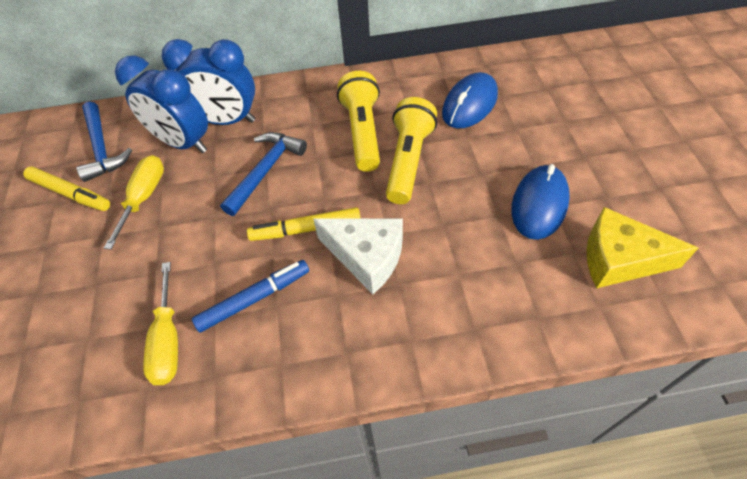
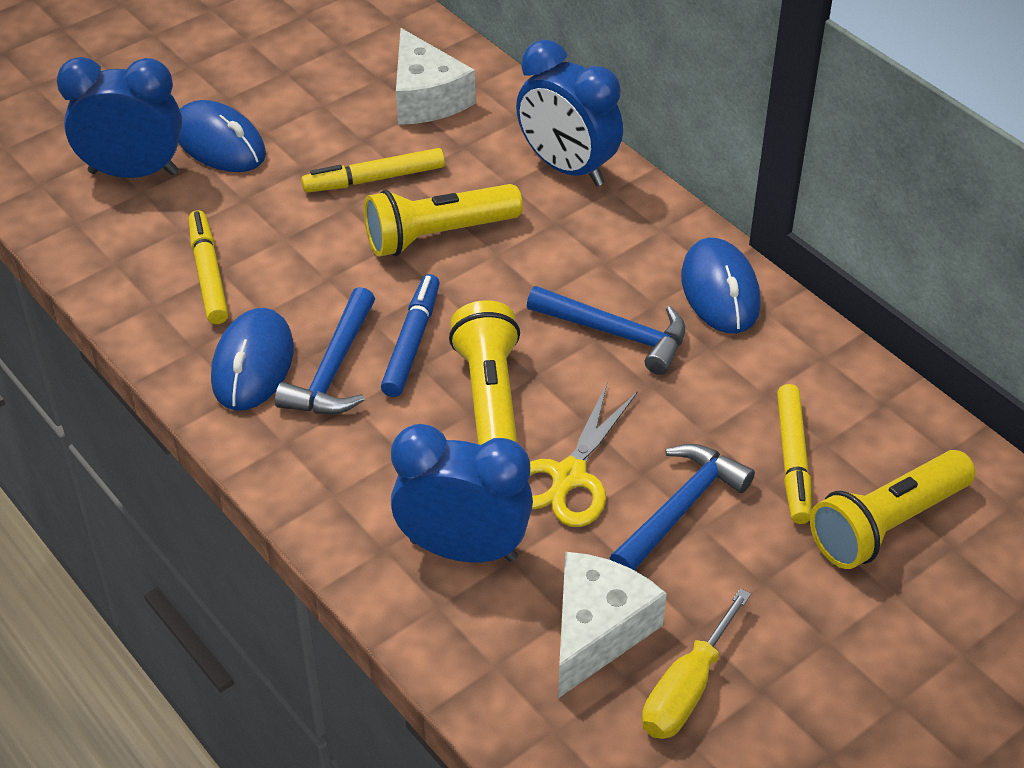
blue clock: [115,56,208,153] [161,39,255,125] = 2 -> [57,57,182,178] [391,424,533,562] [516,40,623,186] = 3
blue hammer: [77,102,132,182] [220,132,307,216] = 2 -> [275,287,375,414] [527,286,685,375] [610,444,755,571] = 3
blue mouse: [442,72,498,128] [511,164,570,240] = 2 -> [178,100,266,172] [211,308,294,411] [681,238,761,334] = 3
white cheese: [313,218,403,295] = 1 -> [396,28,476,125] [558,552,667,698] = 2
yellow cheese: [587,207,698,288] = 1 -> none = 0
yellow flashlight: [337,71,380,172] [386,97,437,204] = 2 -> [364,184,523,257] [449,300,520,445] [810,450,975,569] = 3
yellow marker: [23,166,110,211] [247,207,361,241] = 2 -> [189,210,228,324] [301,148,445,193] [777,384,812,524] = 3
yellow scissors: none = 0 -> [530,383,638,527] = 1
yellow screwdriver: [104,155,164,250] [143,262,178,385] = 2 -> [642,588,751,739] = 1

